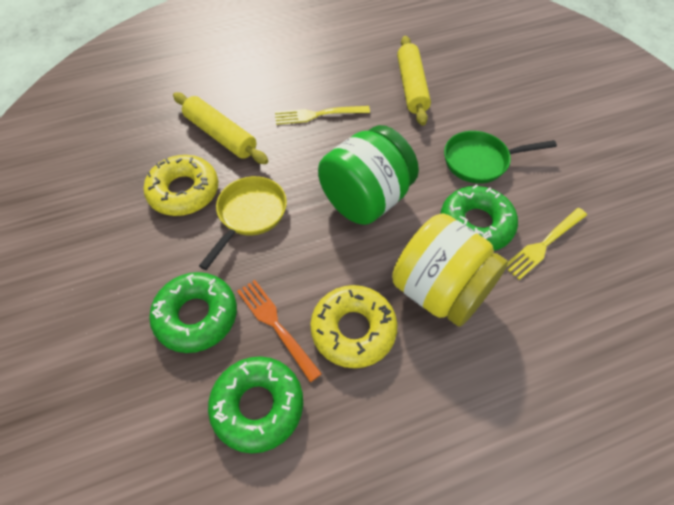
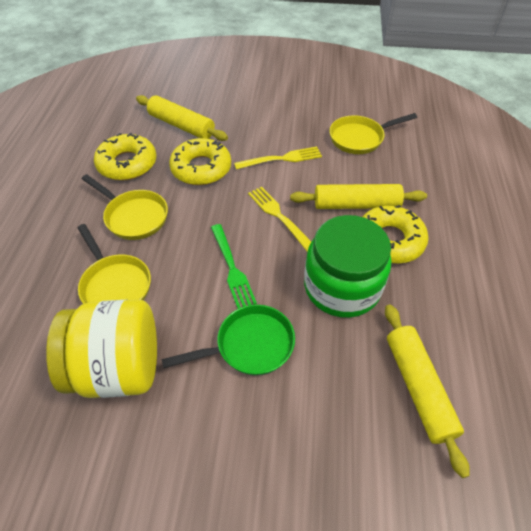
green donut: [149,272,237,353] [208,356,303,454] [441,184,518,251] = 3 -> none = 0
green fork: none = 0 -> [211,224,257,309] = 1
orange fork: [237,280,322,382] = 1 -> none = 0
yellow donut: [144,155,218,216] [310,285,398,368] = 2 -> [94,133,156,180] [169,138,231,185] [363,205,429,263] = 3
yellow pan: [199,176,287,270] = 1 -> [78,224,151,304] [82,174,168,240] [330,113,417,154] = 3
yellow rolling pin: [173,92,268,164] [397,36,431,126] = 2 -> [136,95,228,141] [290,184,427,209] [385,304,470,478] = 3

